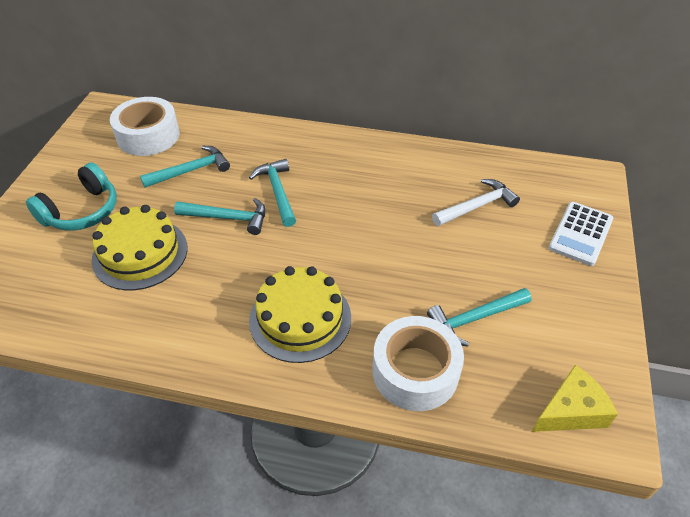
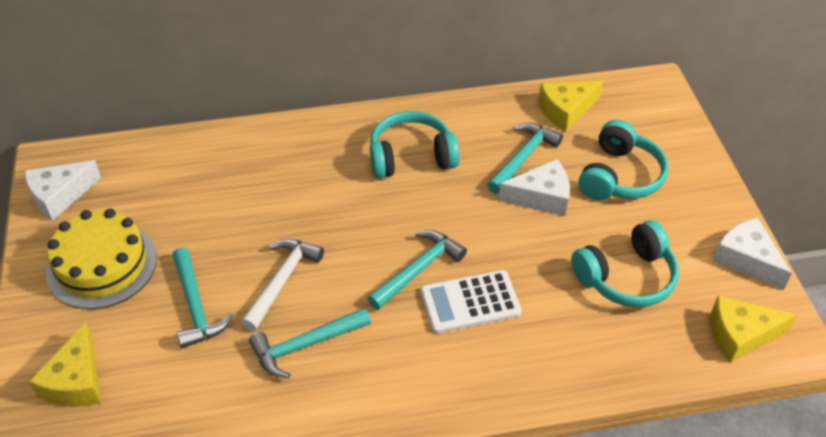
turquoise headphones: [26,162,117,231] = 1 -> [370,111,460,178] [571,220,679,307] [578,120,669,200] = 3
white cheese: none = 0 -> [25,160,101,221] [498,159,570,216] [712,218,792,290] = 3
white tape: [110,97,180,156] [373,316,464,411] = 2 -> none = 0
yellow cake: [91,205,188,290] [249,266,351,363] = 2 -> [46,209,157,309] = 1
yellow cheese: [532,365,618,432] = 1 -> [29,322,100,407] [538,81,603,132] [711,296,797,363] = 3

